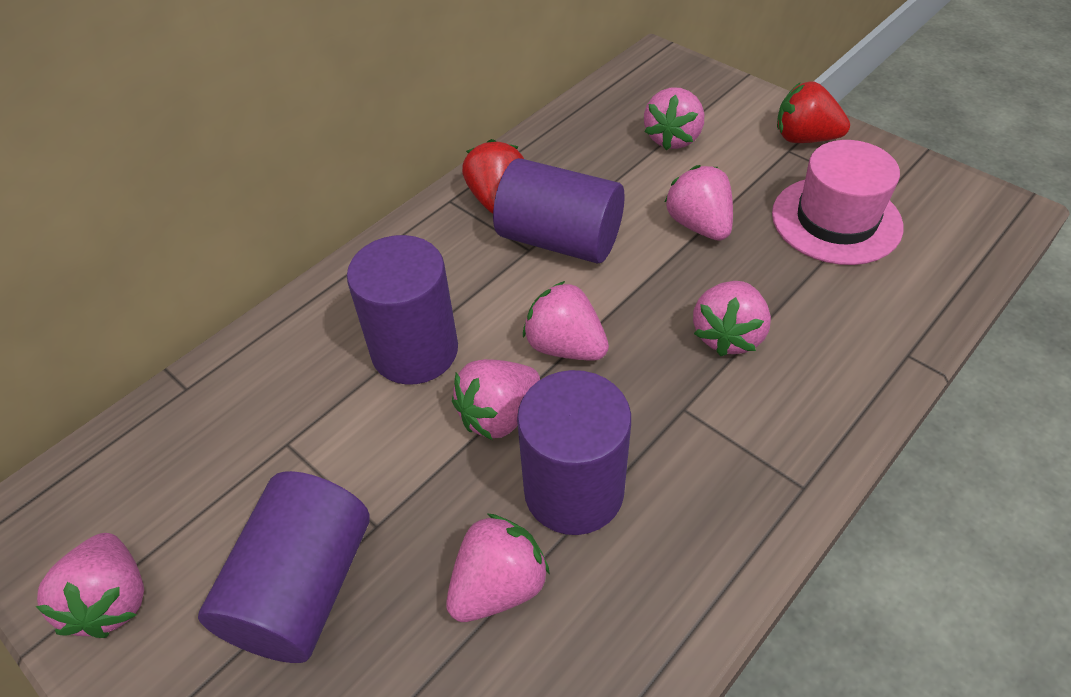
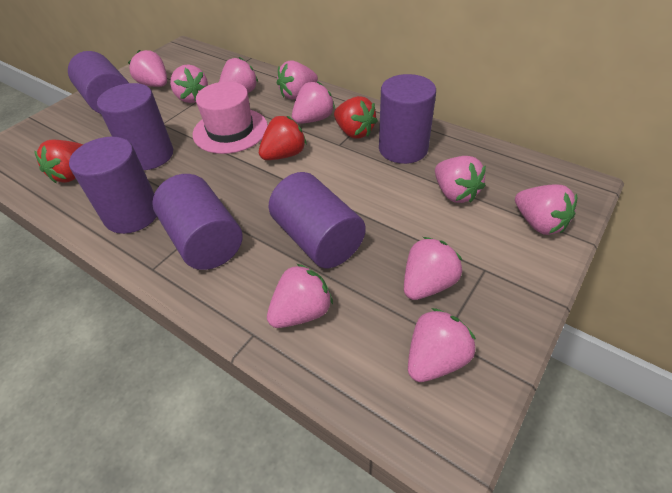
pink strawberry: [36,533,144,638] [446,513,550,622] [452,359,540,440] [523,281,609,360] [644,88,704,150] [665,165,733,241] [693,281,771,356] = 7 -> [128,50,167,87] [170,64,208,103] [219,57,258,93] [267,264,333,328] [277,60,318,99] [292,81,335,124] [404,237,462,300] [408,308,476,382] [435,156,486,203] [515,185,577,235] = 10
purple cylinder: [198,471,370,663] [347,235,458,385] [493,158,625,264] [517,370,631,535] = 4 -> [68,51,129,114] [69,137,157,234] [97,83,173,170] [152,174,242,270] [269,172,366,268] [379,74,436,164] = 6
red strawberry: [462,139,524,213] [777,81,850,143] = 2 -> [35,140,83,183] [259,116,307,160] [334,96,378,139] = 3

